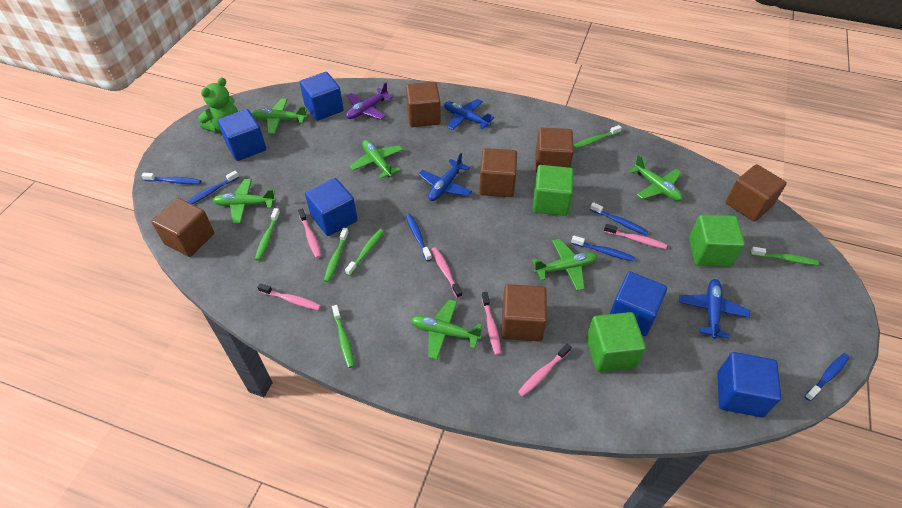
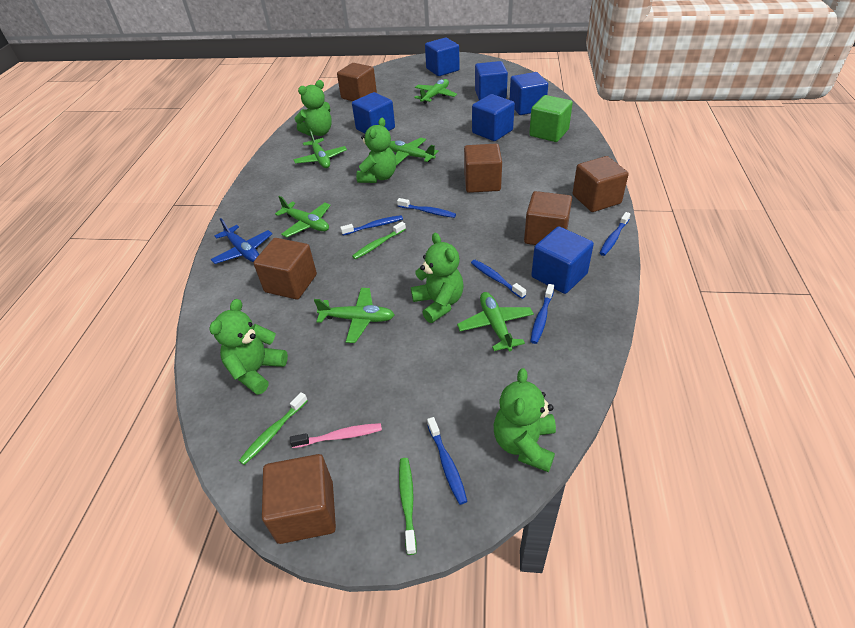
blue cube: [218,109,266,161] [300,72,344,121] [305,178,358,236] [610,271,667,336] [717,352,781,417] = 5 -> [352,92,395,134] [425,38,460,76] [472,94,515,141] [475,61,508,100] [509,72,548,115] [531,226,594,294] = 6
blue plane: [418,153,472,201] [444,99,494,130] [679,279,750,339] = 3 -> [211,218,272,264] = 1
green cube: [533,165,574,216] [586,312,646,372] [689,215,745,267] = 3 -> [529,95,573,142] = 1
green teddy bear: [198,77,238,133] = 1 -> [209,299,288,395] [295,80,332,136] [356,118,396,183] [411,233,464,323] [494,368,556,472] = 5
green toothbrush: [255,208,280,261] [324,228,349,282] [332,305,355,368] [345,229,384,276] [573,125,622,149] [751,247,819,265] = 6 -> [239,392,308,465] [352,222,406,259] [399,458,417,555] = 3
pink toothbrush: [257,283,321,310] [298,209,321,258] [431,247,462,298] [481,292,501,355] [518,344,571,397] [604,224,667,249] = 6 -> [290,423,382,448] = 1
purple plane: [346,82,393,120] = 1 -> none = 0

